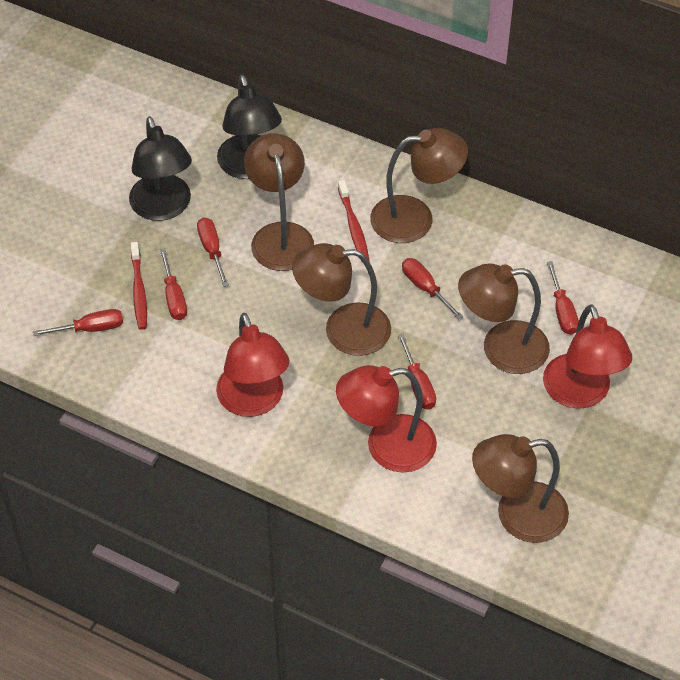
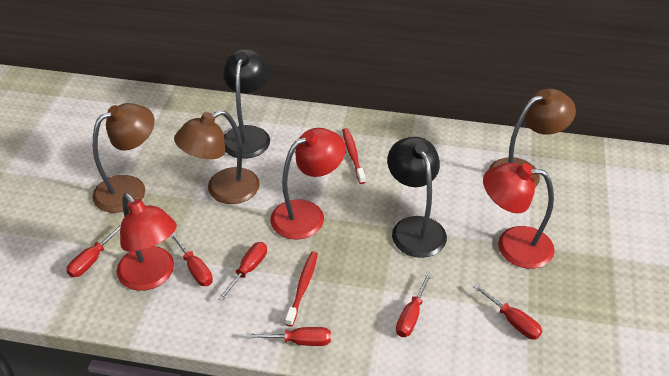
brown lamp: [244,133,314,271] [292,243,391,356] [370,128,468,243] [458,263,550,374] [472,434,569,543] = 5 -> [92,103,155,213] [174,110,260,204] [489,88,576,187] = 3

